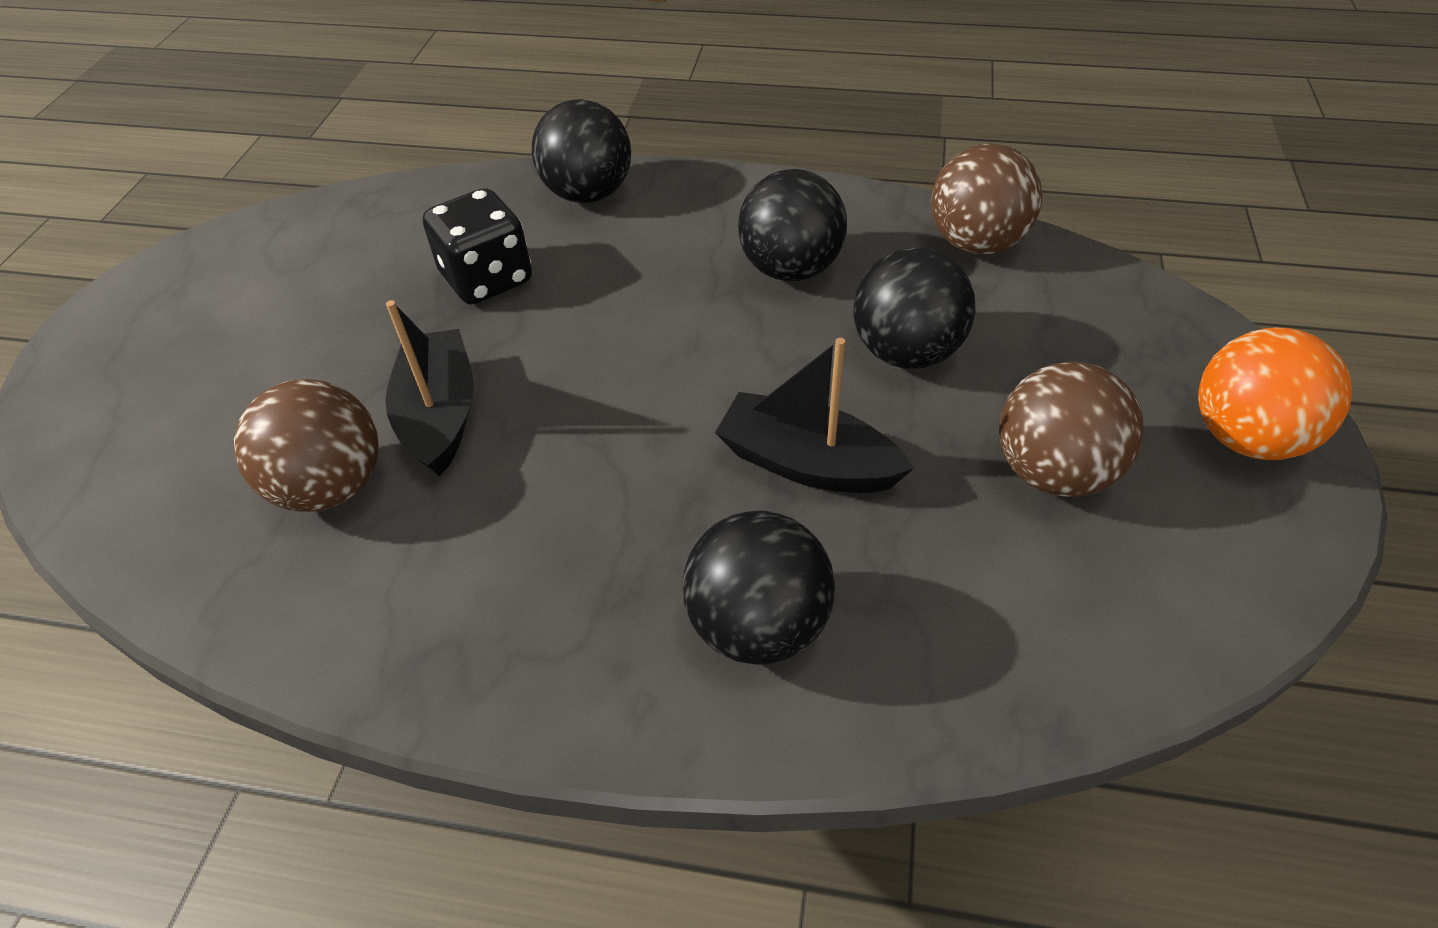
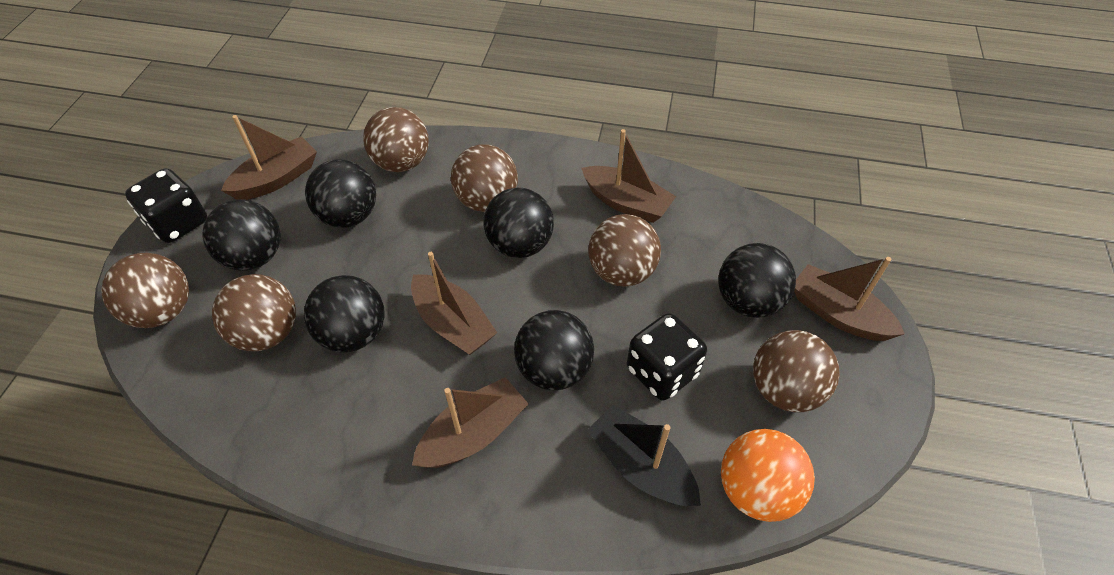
black ball: [532,99,631,203] [683,510,835,665] [738,169,847,281] [853,247,975,369] = 4 -> [202,200,280,271] [304,275,385,352] [305,159,376,228] [484,188,554,258] [514,310,594,390] [718,243,796,318] = 6
black boat: [385,300,474,477] [715,338,914,493] = 2 -> [587,405,701,506] = 1
black dice: [423,188,532,305] = 1 -> [125,168,207,243] [627,313,707,401] = 2
brown ball: [234,379,378,512] [931,143,1042,254] [999,361,1143,497] = 3 -> [101,253,189,328] [212,274,296,351] [363,107,429,172] [451,144,518,212] [588,214,661,287] [753,330,840,412] = 6
brown boat: none = 0 -> [221,115,317,200] [411,252,497,355] [412,377,528,468] [582,129,676,223] [794,257,905,341] = 5

